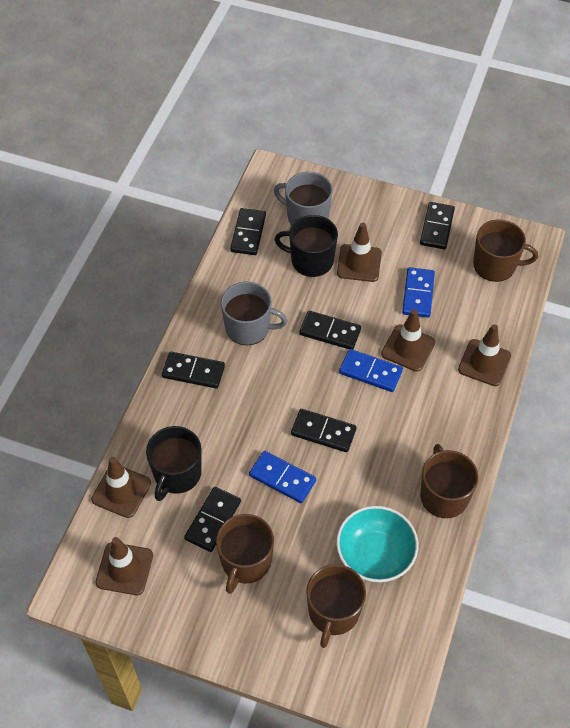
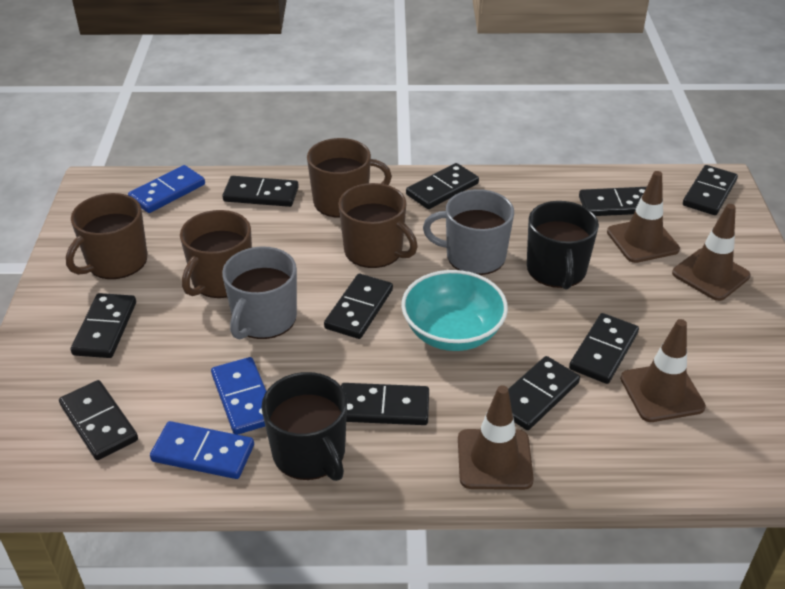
black domino: [162,352,225,388] [184,487,241,552] [230,208,266,255] [291,409,356,452] [299,311,361,349] [420,202,455,249] = 6 -> [59,380,138,460] [71,293,136,358] [222,176,299,207] [324,274,393,339] [341,383,429,425] [406,163,479,209] [508,356,580,430] [569,313,639,384] [579,187,646,216] [683,165,738,215] = 10
brown traffic cone: [91,457,151,518] [96,537,153,595] [337,223,382,282] [381,309,435,372] [458,324,511,386] = 5 -> [458,385,534,490] [607,171,680,263] [620,319,706,422] [672,204,751,301] = 4

